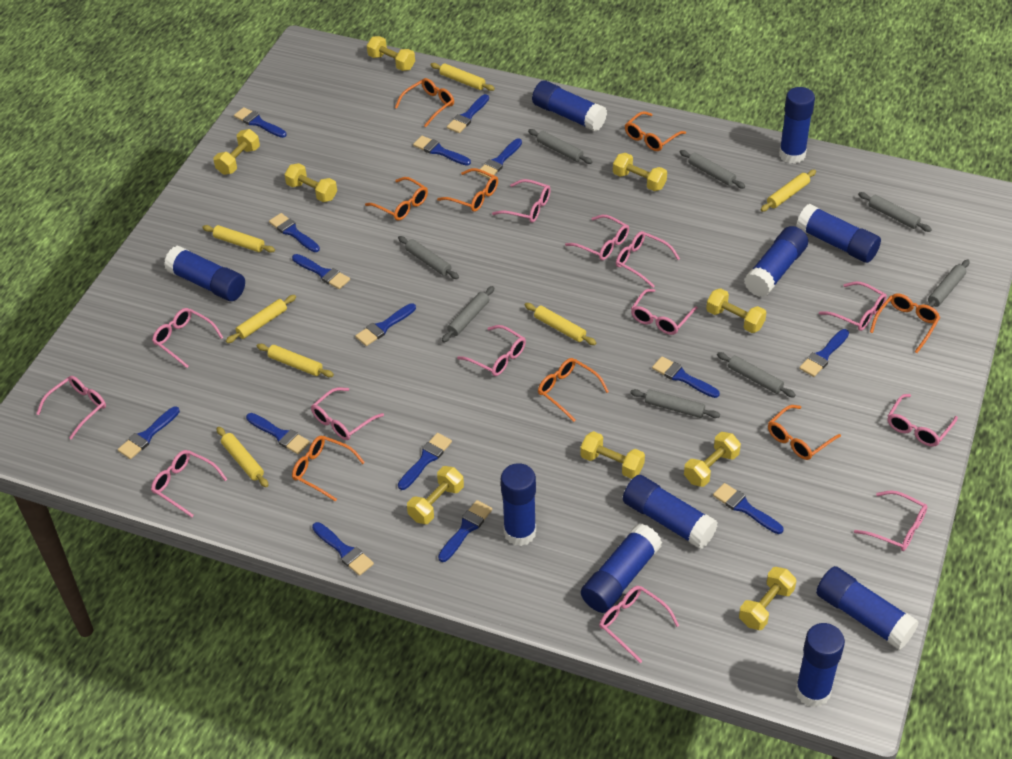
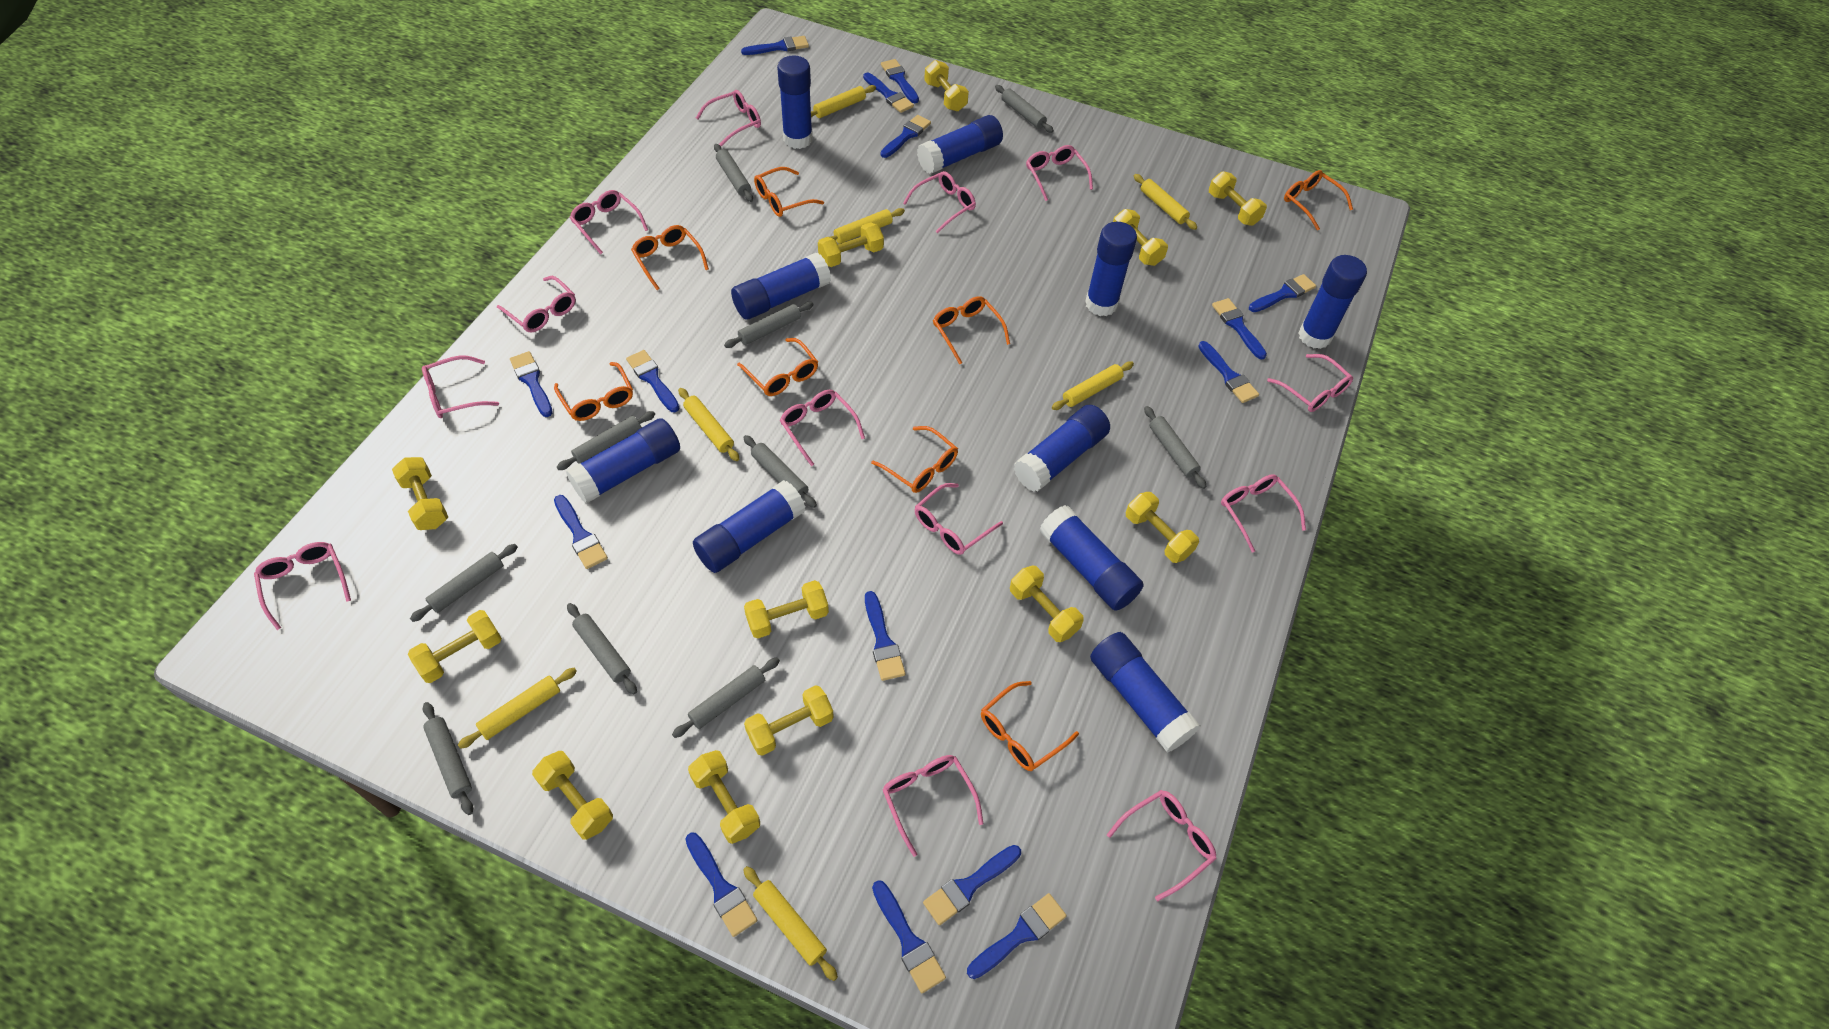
grey rolling pin: [398,236,459,279] [442,286,494,342] [528,129,593,164] [630,389,720,418] [680,150,745,188] [717,352,796,397] [858,192,932,232] [927,260,970,307] = 8 -> [410,544,517,622] [423,702,473,815] [557,411,655,470] [567,603,637,694] [672,658,780,738] [714,144,753,202] [724,302,814,348] [743,435,817,508] [995,85,1054,133] [1144,406,1207,489] = 10
yellow dumbbell: [214,129,260,175] [284,163,337,202] [367,36,415,71] [407,466,464,524] [580,431,645,479] [613,153,667,191] [684,432,741,487] [706,288,766,333] [739,567,796,630] = 9 -> [392,457,448,530] [408,610,502,683] [532,751,613,840] [688,750,760,844] [744,580,829,639] [744,685,834,756] [818,222,884,267] [924,60,969,111] [1010,566,1084,642] [1113,209,1168,266] [1126,492,1199,563] [1209,171,1267,226] = 12

